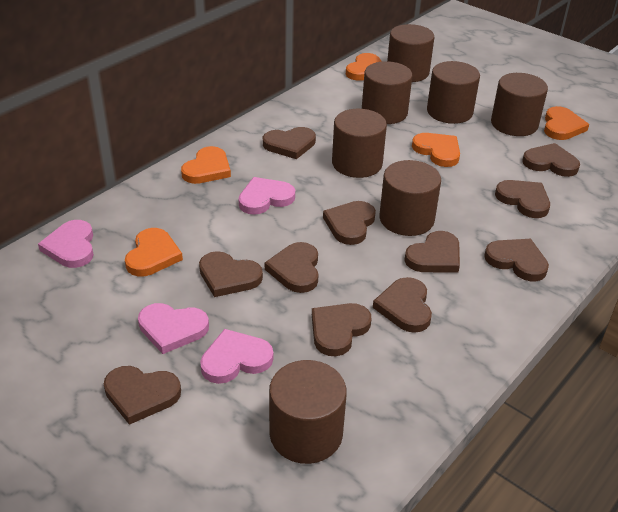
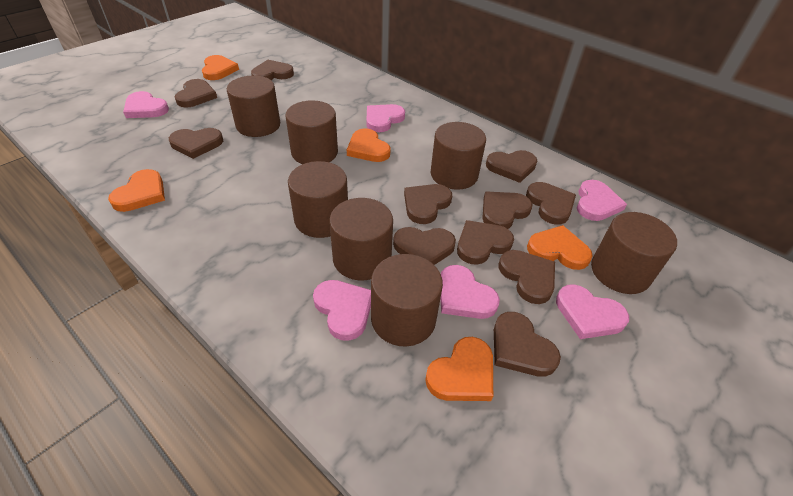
pink heart: [38,220,94,268] [138,303,209,354] [200,329,273,384] [239,177,295,215] = 4 -> [123,91,169,118] [313,280,371,341] [366,104,405,132] [440,265,500,319] [556,284,629,339] [577,180,627,221] = 6

